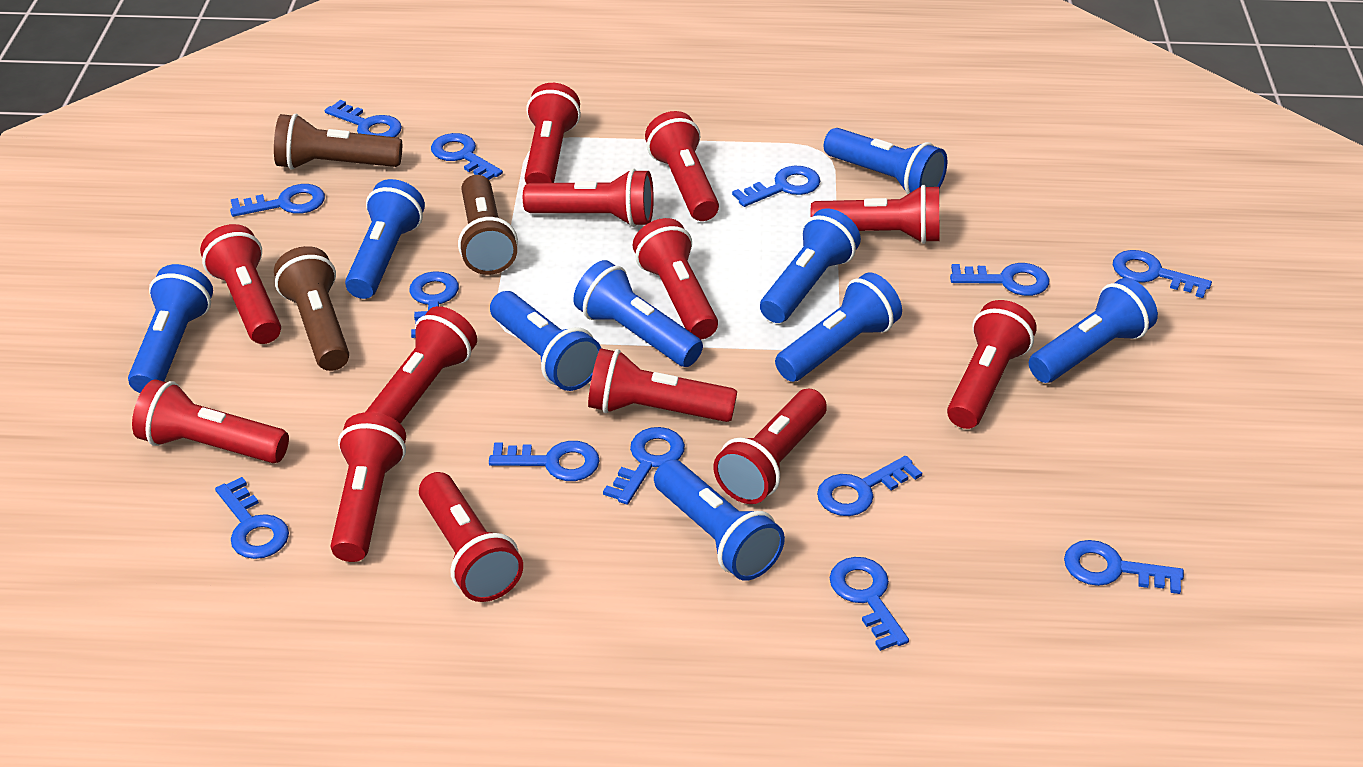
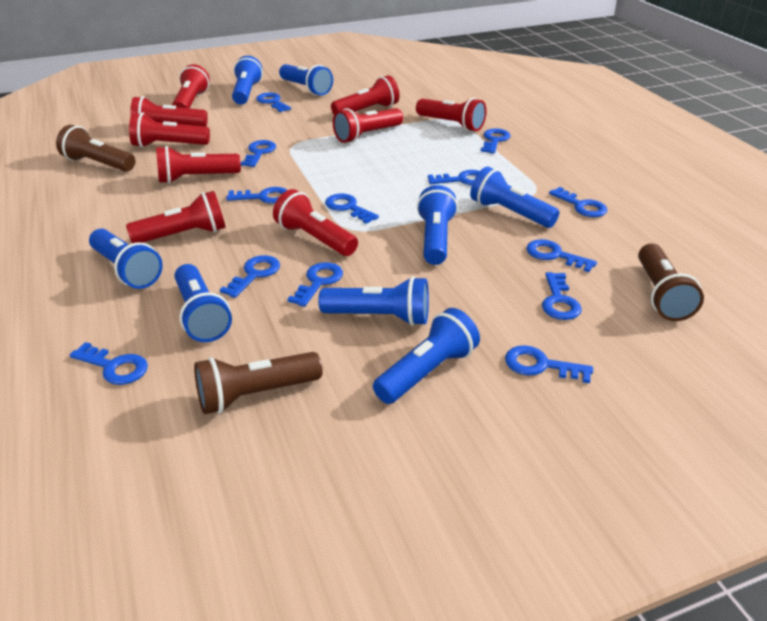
blue flashlight: [128,264,213,393] [345,179,425,299] [490,291,601,391] [573,260,703,367] [654,460,785,581] [760,208,861,323] [775,273,902,382] [824,128,947,195] [1029,278,1158,383] = 9 -> [89,229,163,289] [174,264,232,342] [232,56,263,105] [279,64,333,95] [318,276,429,326] [373,308,480,404] [417,185,458,265] [470,167,559,228] = 8
red flashlight: [132,379,289,463] [200,224,281,344] [331,412,406,562] [366,306,477,424] [419,472,523,602] [523,168,654,227] [525,83,581,184] [588,348,737,422] [633,218,718,340] [645,111,719,221] [713,389,827,504] [811,185,939,244] [947,300,1037,429] = 13 -> [126,191,226,243] [129,113,210,148] [130,96,208,127] [156,146,241,184] [172,64,210,108] [273,189,358,256] [331,75,400,115] [333,108,403,143] [416,98,487,131] = 9

